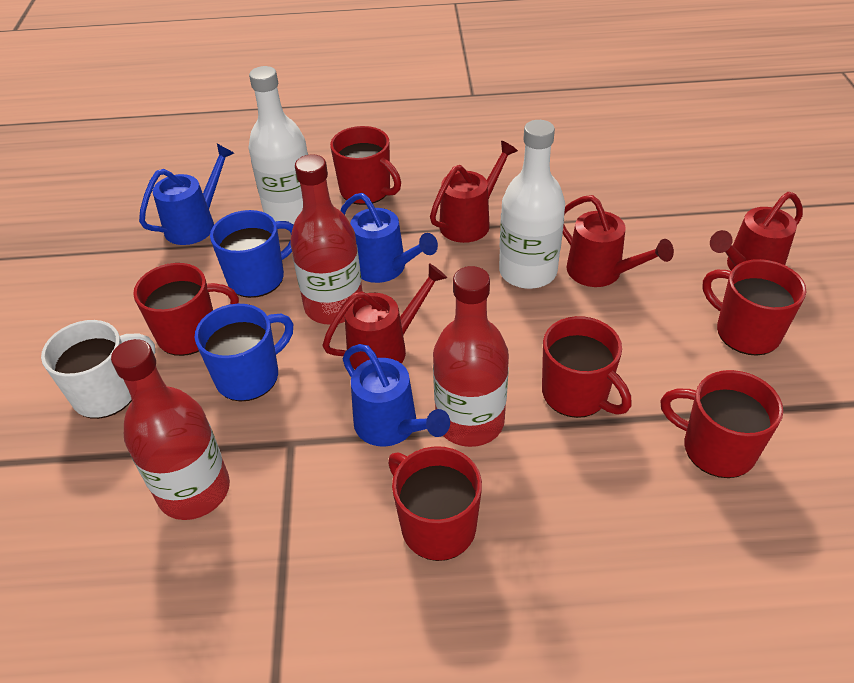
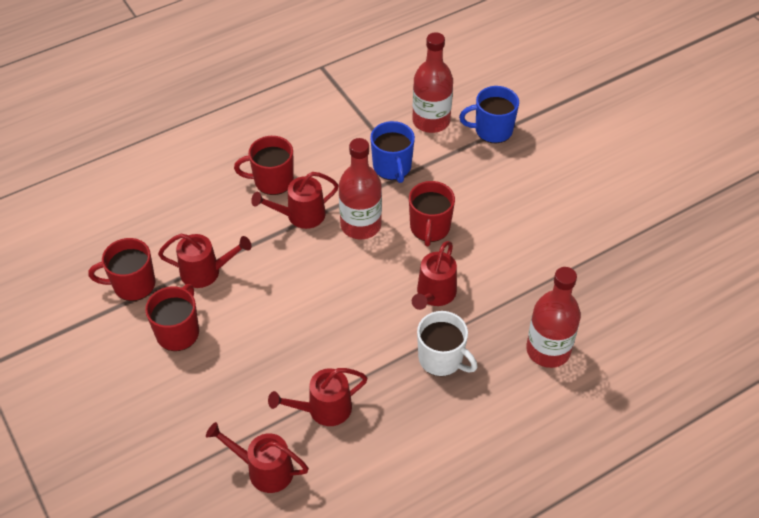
blue watering can: [139,144,234,245] [340,193,438,283] [343,344,450,447] = 3 -> none = 0
red mug: [133,263,239,356] [330,126,401,205] [388,446,482,561] [542,316,632,418] [660,370,783,478] [703,259,806,355] = 6 -> [88,238,155,301] [145,284,199,351] [234,136,294,195] [409,181,455,246] = 4
red watering can: [322,263,447,369] [430,141,518,243] [563,195,674,287] [710,192,803,271] = 4 -> [158,234,252,288] [206,422,309,493] [251,172,339,229] [268,368,367,426] [412,241,457,310] = 5
white bottle: [248,66,308,224] [499,120,565,289] = 2 -> none = 0

